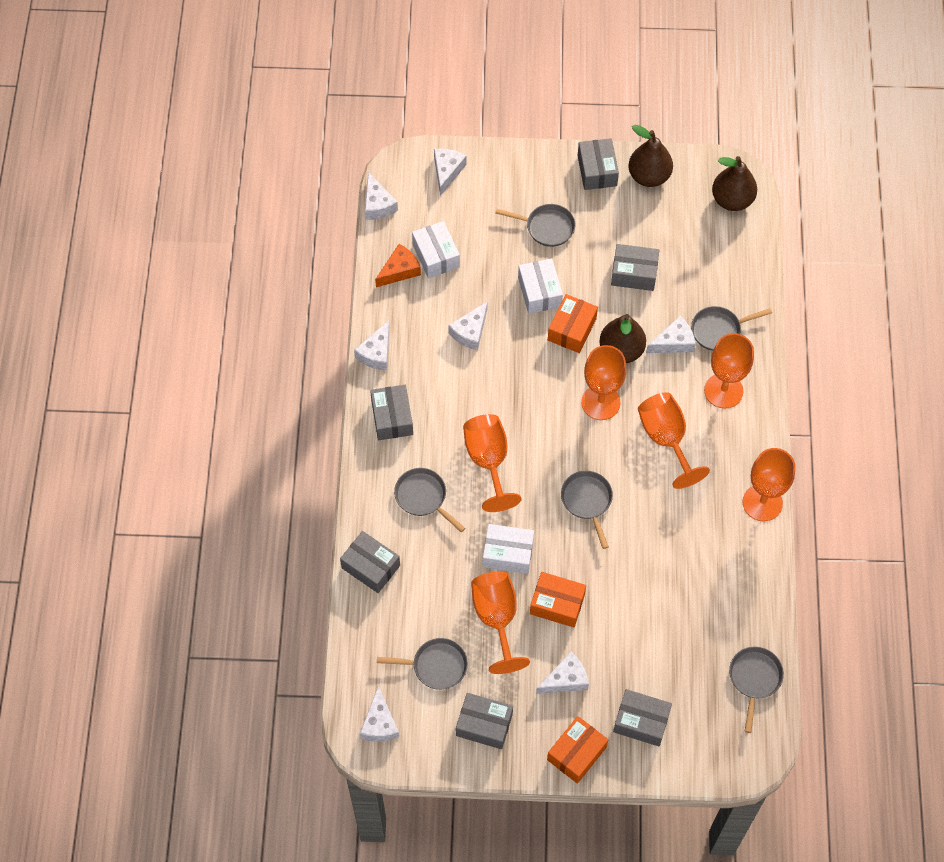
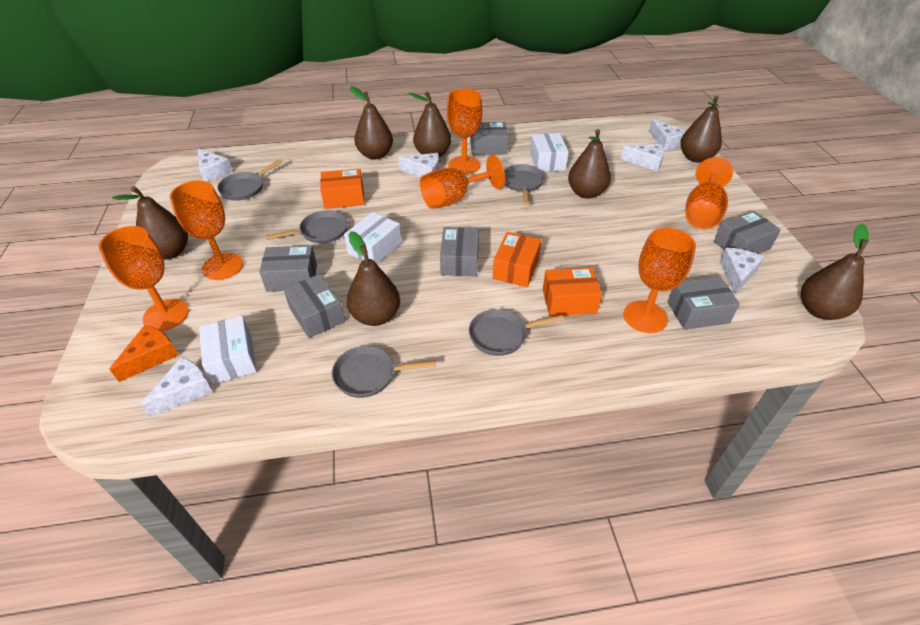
brown pear: [599,314,646,363] [628,125,673,187] [712,156,757,211] = 3 -> [112,186,188,259] [347,231,400,326] [350,87,393,160] [408,92,451,157] [568,129,611,199] [681,96,722,163] [801,223,869,320] = 7
grey pan: [377,638,468,690] [394,468,465,532] [495,204,575,247] [561,471,613,549] [691,306,772,351] [729,646,784,733] = 6 -> [217,159,283,201] [266,210,348,243] [332,346,436,398] [469,309,564,356] [504,164,545,205] = 5
white cheese: [354,321,390,370] [360,686,399,742] [365,172,398,220] [434,149,467,196] [448,301,488,350] [536,651,589,694] [646,316,696,353] = 7 -> [140,357,213,417] [198,149,232,182] [398,153,439,178] [621,144,664,172] [649,119,687,150] [720,248,764,294] = 6

